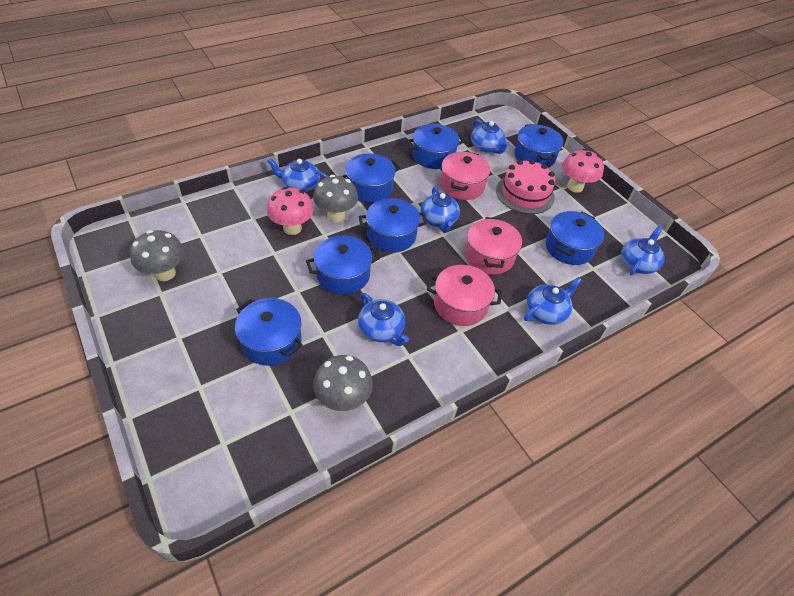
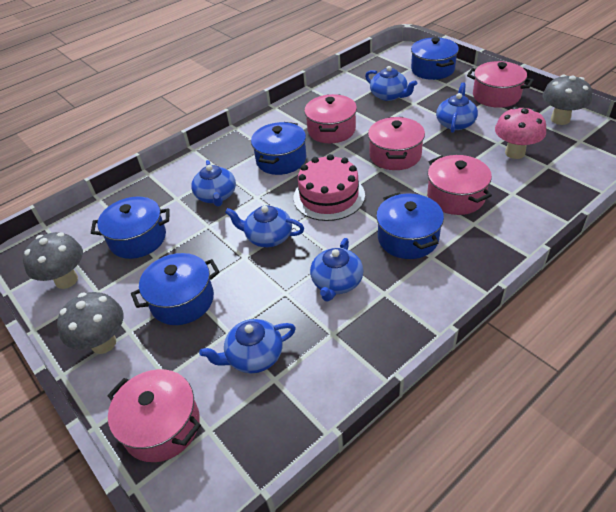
blue pot: [235,298,303,366] [306,235,380,295] [342,153,400,203] [359,198,427,252] [407,124,465,169] [514,124,563,168] [546,211,604,265] = 7 -> [91,197,170,259] [131,253,220,325] [251,122,306,175] [376,192,444,259] [411,37,459,80] = 5
pink mushroom: [267,187,314,235] [562,149,604,193] = 2 -> [495,107,546,159] = 1
pink pot: [427,265,502,326] [440,151,490,200] [465,217,522,275] = 3 -> [107,369,201,462] [304,94,357,143] [368,117,425,170] [427,155,492,215] [467,61,534,108] = 5

